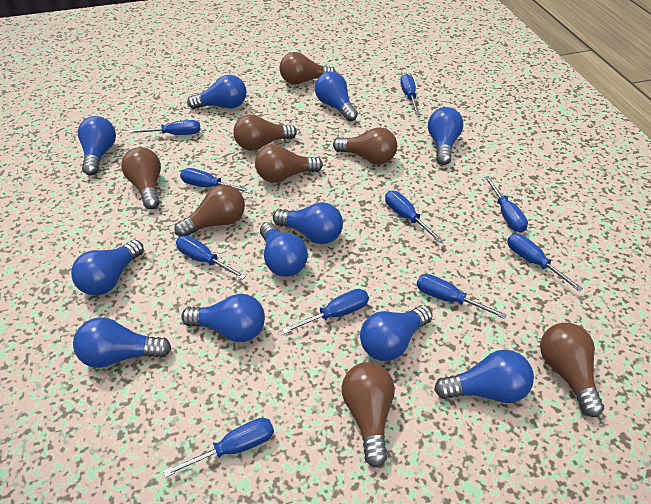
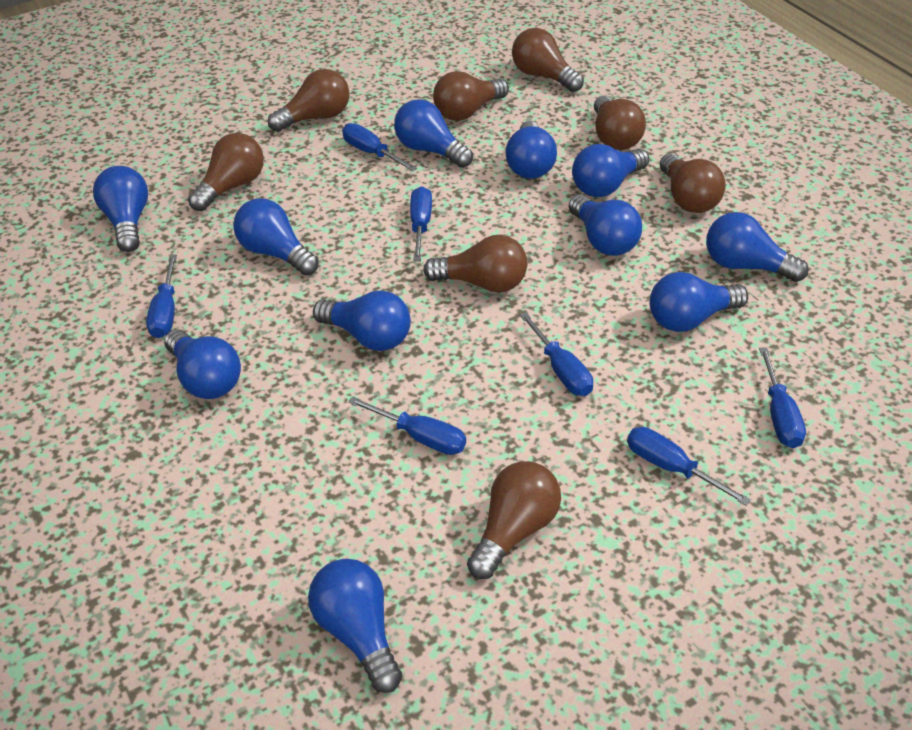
blue screwdriver: [129,120,200,135] [163,418,274,477] [176,235,246,280] [180,168,252,194] [282,289,369,334] [385,191,443,243] [400,74,420,114] [417,274,507,319] [484,176,528,233] [507,233,583,291] = 10 -> [146,254,177,338] [342,123,417,171] [348,396,466,455] [410,186,432,261] [520,312,593,396] [627,427,751,506] [759,347,806,448] = 7

